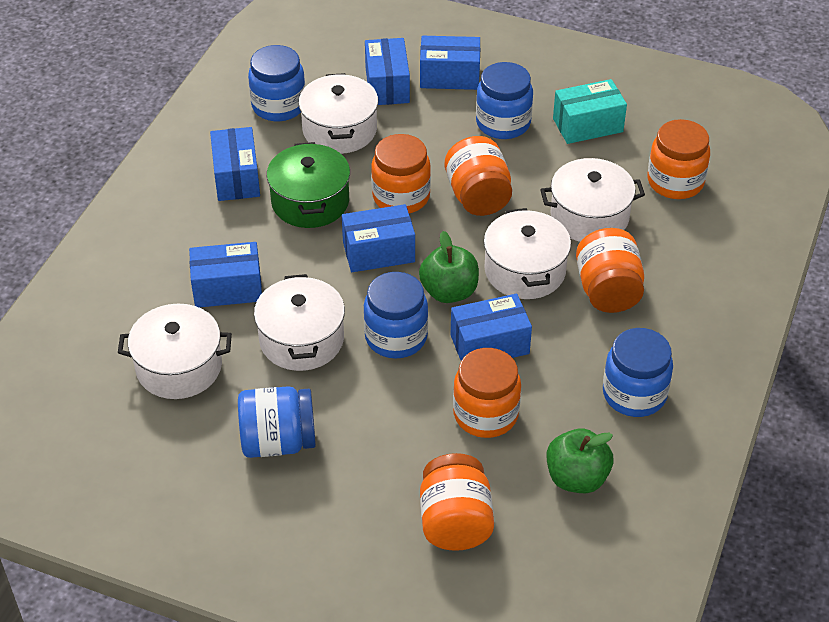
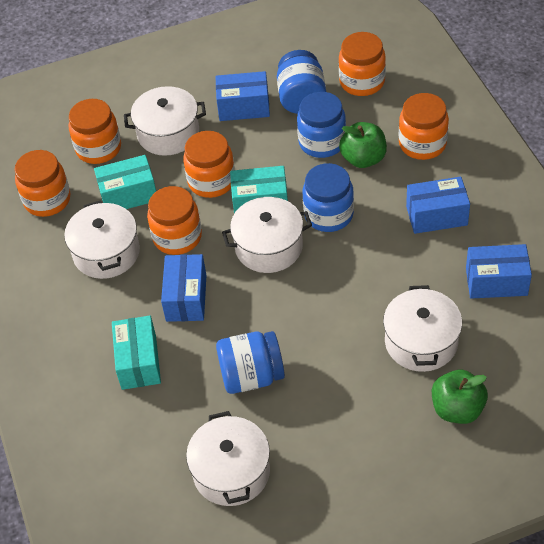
blue box: [189,242,262,307] [210,127,260,201] [342,204,415,272] [365,38,410,105] [420,36,480,90] [451,294,532,361] = 6 -> [161,254,206,322] [216,71,270,121] [406,177,470,234] [466,244,532,299] = 4
blue jar: [238,386,316,458] [248,45,305,121] [363,272,428,358] [476,62,533,139] [603,328,673,417] = 5 -> [216,331,285,394] [277,50,326,114] [297,92,346,158] [302,163,354,232] = 4
green pot: [267,142,350,228] = 1 -> none = 0
turquoise box: [553,79,627,144] = 1 -> [94,155,156,209] [112,316,161,390] [230,166,288,213] = 3

